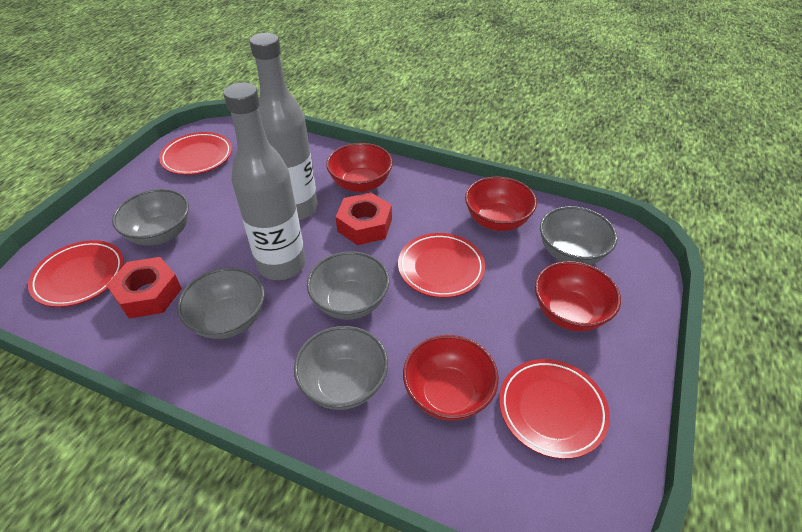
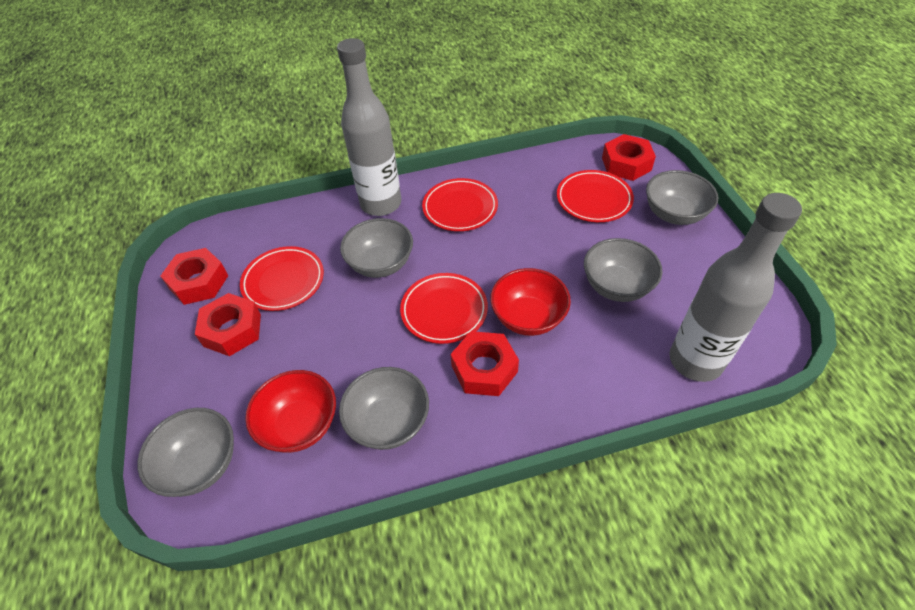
red bowl: [326,143,393,192] [403,335,499,421] [465,177,537,231] [535,261,621,331] = 4 -> [245,370,336,453] [490,268,571,336] = 2
red nut: [107,257,182,318] [336,192,392,245] = 2 -> [160,248,228,305] [195,293,261,356] [451,331,519,396] [602,134,656,181] = 4

